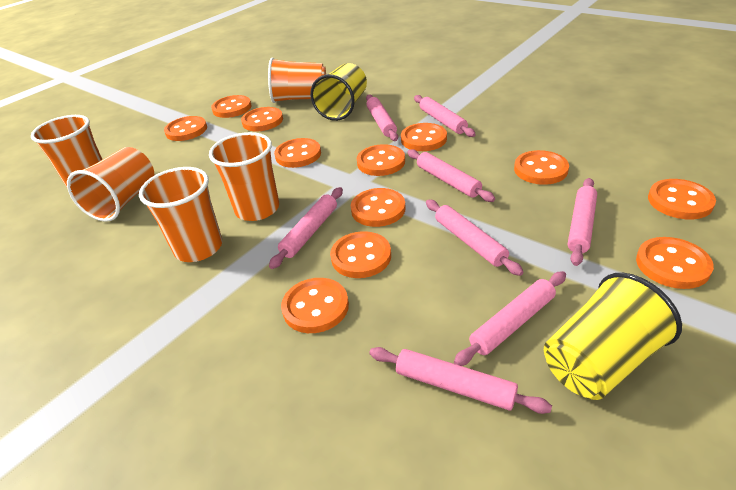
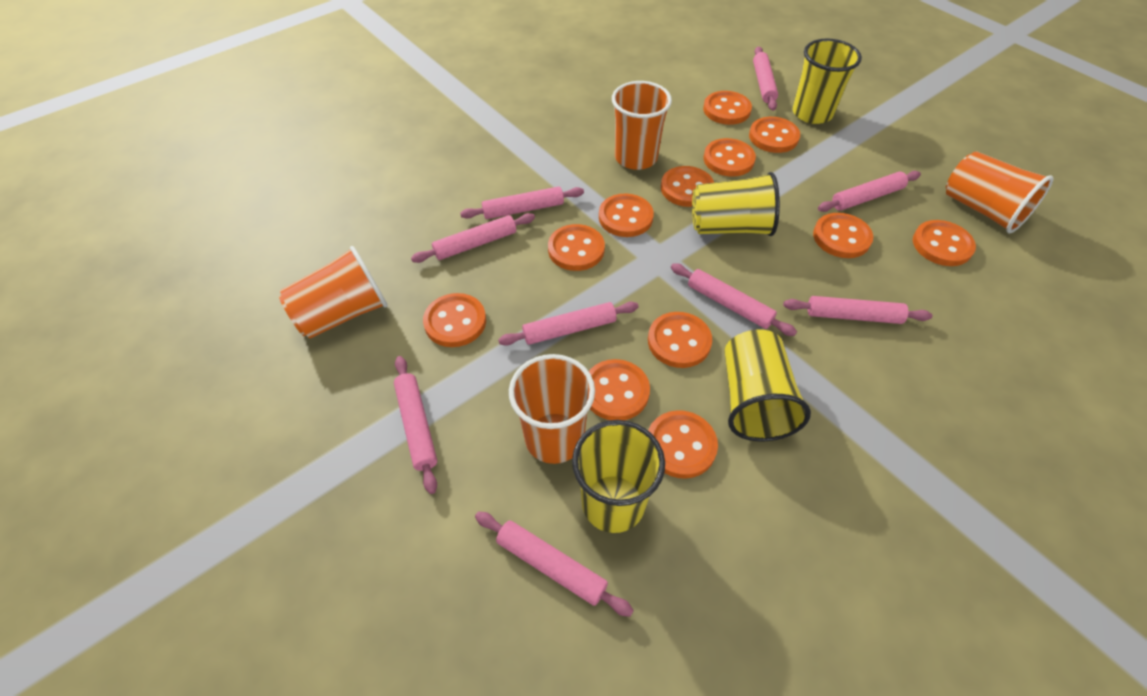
orange cup: [31,115,103,187] [67,147,154,222] [139,167,222,262] [209,132,279,221] [268,58,326,103] = 5 -> [279,246,388,339] [509,354,595,464] [612,81,672,170] [946,151,1054,233] = 4
pink rolling pin: [269,187,343,269] [366,94,398,141] [369,347,552,414] [407,149,495,202] [414,95,476,137] [426,200,524,276] [454,271,566,366] [568,178,597,266] = 8 -> [394,356,437,494] [411,213,535,263] [460,186,584,219] [475,512,634,617] [498,302,639,346] [671,263,797,336] [753,47,778,111] [783,296,933,324] [818,171,921,212] = 9
yellow cup: [310,63,367,121] [544,273,682,400] = 2 -> [572,420,665,533] [692,172,780,236] [724,330,811,441] [792,38,862,124] = 4

